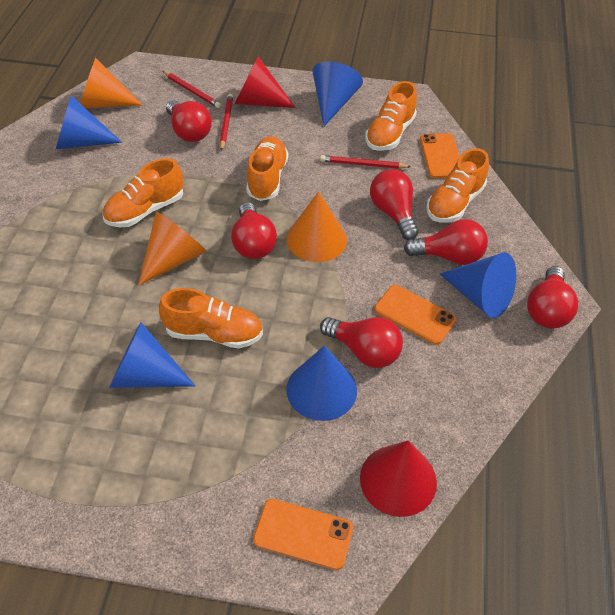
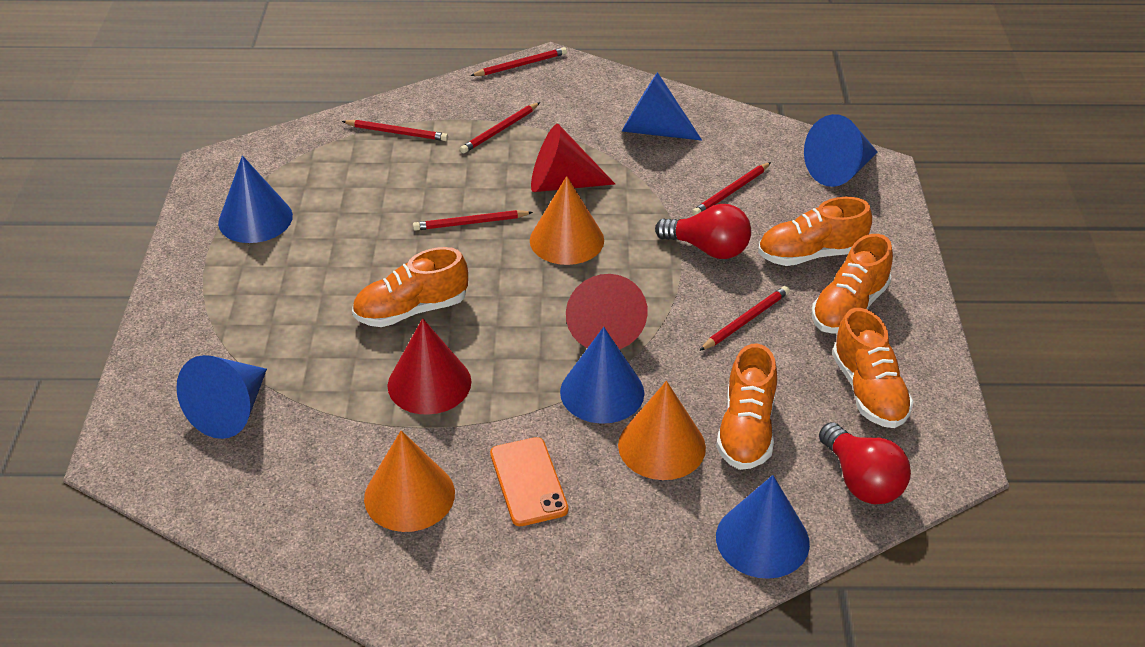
blue cone: [56,96,122,149] [109,322,196,388] [286,346,357,421] [312,61,363,126] [440,252,516,318] = 5 -> [176,355,267,439] [218,155,293,243] [560,327,644,424] [622,72,702,141] [716,475,810,579] [804,114,878,187] = 6
orange phone: [253,499,353,570] [374,285,457,345] [420,133,460,178] = 3 -> [490,437,568,526] = 1
red cone: [235,57,296,108] [360,440,437,517] = 2 -> [387,318,471,415] [531,124,615,192] [566,274,648,350] = 3
red light bulb: [166,100,212,142] [231,202,277,259] [320,317,403,368] [370,169,419,240] [404,219,488,265] [527,266,578,329] = 6 -> [655,204,751,259] [819,422,911,504] = 2
red pencil: [163,71,221,108] [220,94,233,151] [320,155,411,169] = 3 -> [342,120,448,141] [413,210,533,231] [460,102,540,153] [470,47,567,76] [692,162,771,215] [699,286,790,351] = 6

